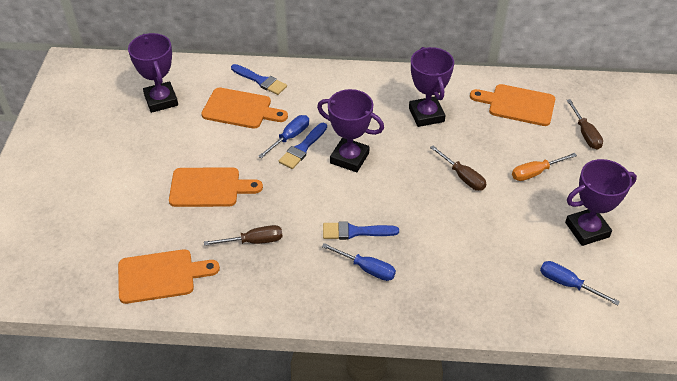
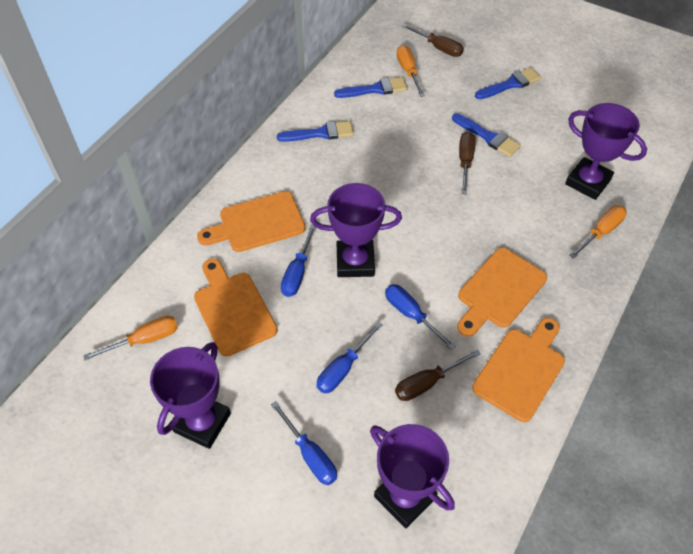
blue brush: [231,64,287,95] [279,123,327,169] [323,221,399,240] = 3 -> [277,121,354,142] [334,77,407,98] [452,113,521,157] [475,68,541,99] = 4
blue screwdriver: [258,115,309,158] [322,243,396,281] [540,261,620,305] = 3 -> [271,401,337,485] [281,224,316,297] [316,322,383,393] [385,284,456,350] = 4
orange screwdriver: [512,153,577,181] = 1 -> [83,316,178,360] [397,45,425,97] [569,206,627,259] = 3

